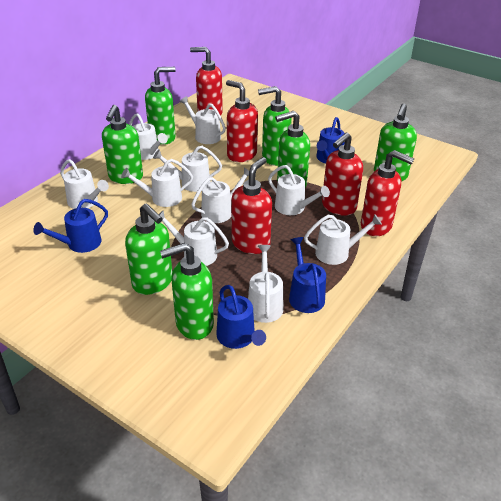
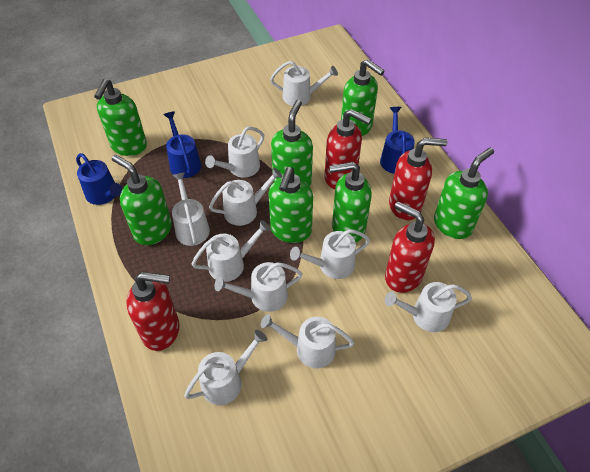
blue watering can: [33,199,108,253] [216,285,266,349] [289,237,326,313] [316,117,345,163] = 4 -> [76,153,123,205] [164,111,201,178] [380,107,415,174] = 3
red soap dispenser: [190,47,223,116] [226,80,258,162] [231,157,272,254] [322,132,363,216] [361,150,414,236] = 5 -> [126,272,180,351] [325,109,371,189] [385,202,435,293] [389,138,448,220] = 4

